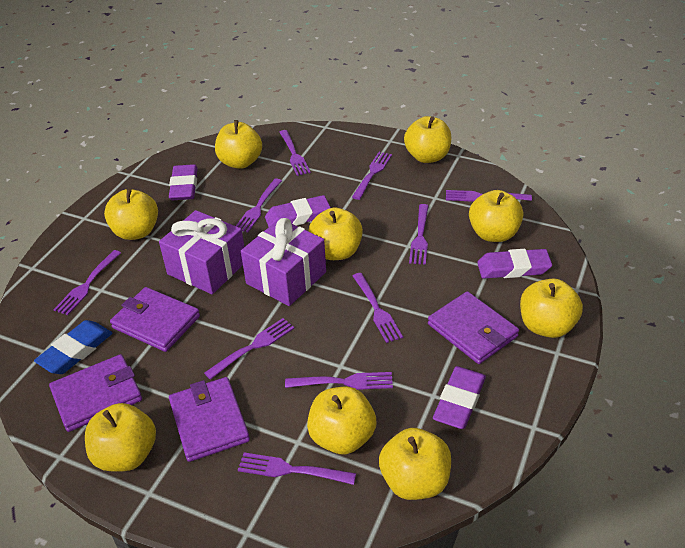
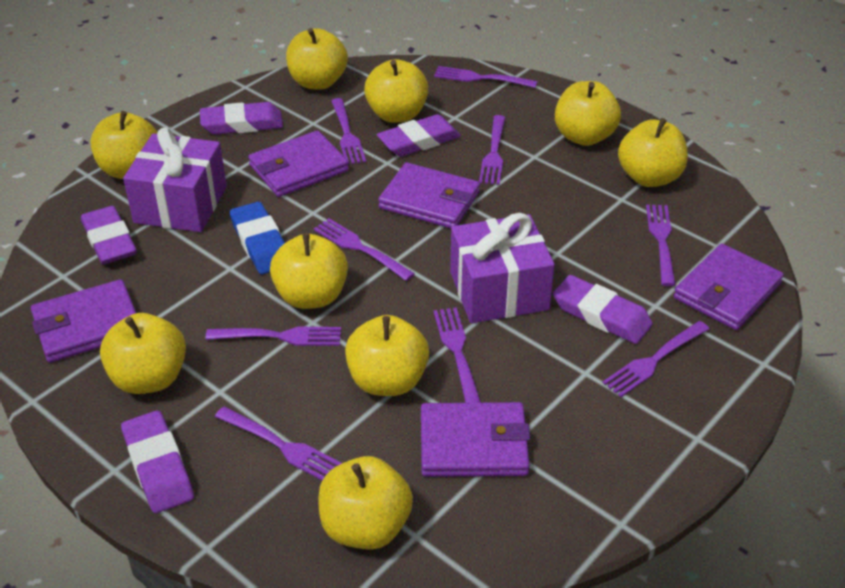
purple eraser: [169,164,198,200] [265,195,331,227] [433,366,486,429] [477,249,552,279] = 4 -> [81,206,137,264] [121,410,194,513] [200,102,283,135] [377,114,461,157] [553,275,653,344] = 5
purple fork: [53,250,121,315] [204,318,294,380] [236,179,282,232] [238,453,356,485] [279,130,311,176] [285,372,393,390] [352,152,392,200] [353,273,403,343] [409,204,429,265] [446,190,532,202] = 10 -> [205,327,341,346] [215,407,342,481] [314,218,415,281] [331,98,366,164] [433,307,481,403] [434,66,537,88] [479,115,506,185] [603,321,709,397] [646,204,676,286] = 9
purple wallet: [49,354,142,432] [110,287,200,352] [169,377,250,462] [428,291,519,364] = 4 -> [31,279,136,363] [248,131,349,197] [378,163,480,228] [421,402,530,477] [674,244,784,330] = 5

